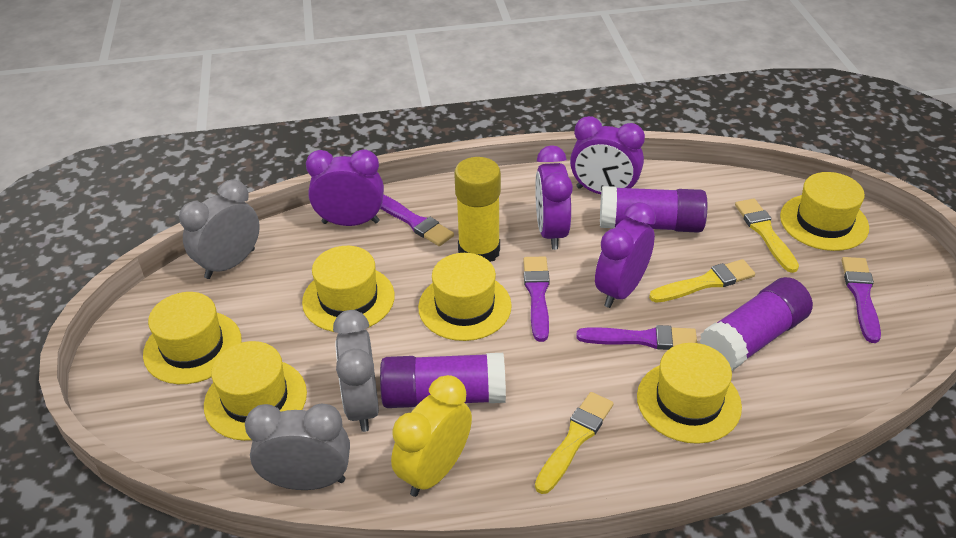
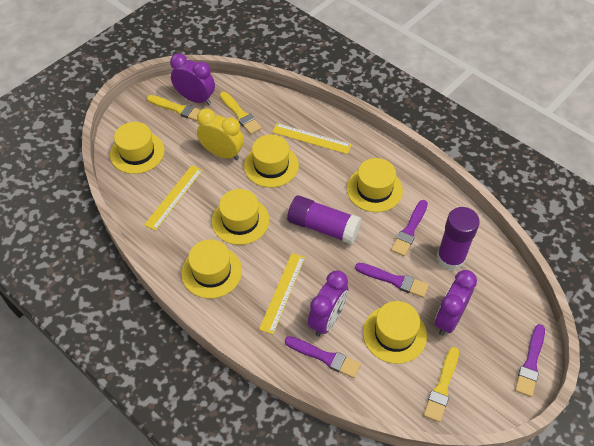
grey clock: [179,179,260,279] [245,404,350,490] [333,310,379,432] = 3 -> none = 0
purple clock: [306,149,384,226] [535,145,573,250] [570,116,645,194] [595,202,656,308] = 4 -> [170,53,215,105] [308,271,348,337] [435,270,477,336] = 3
purple glue stick: [380,353,506,408] [600,186,707,233] [700,277,813,371] = 3 -> [287,195,361,245] [437,207,480,271] = 2
yellow glue stick: [454,157,501,262] = 1 -> none = 0
yellow ruler: none = 0 -> [144,165,203,231] [259,253,305,334] [272,123,352,154] = 3

